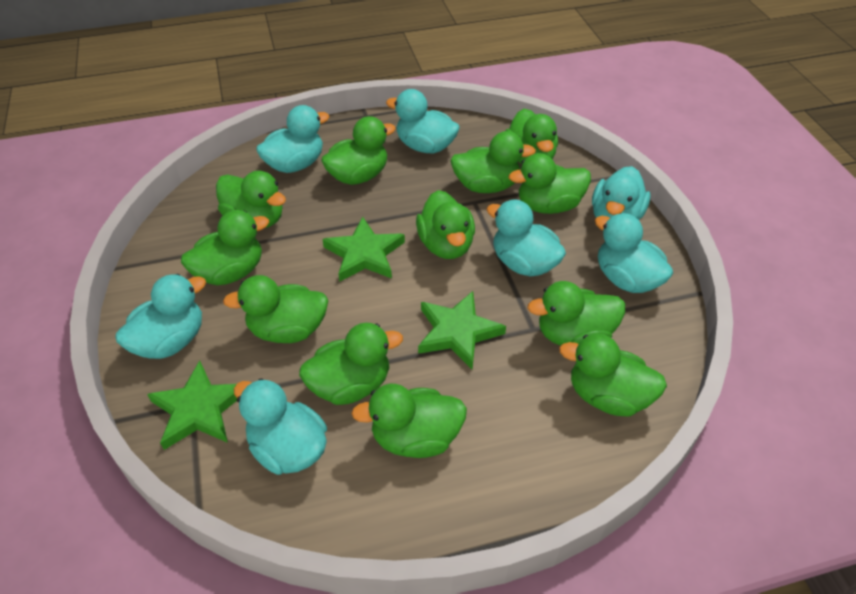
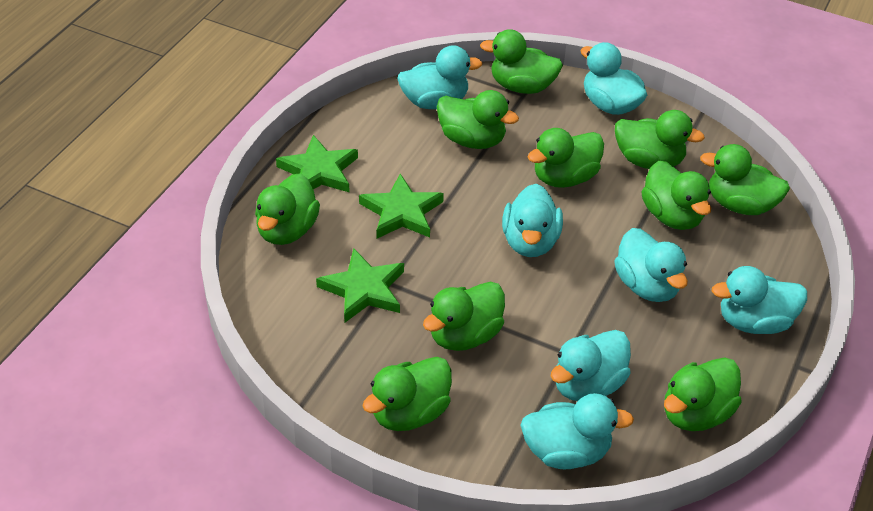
green duck: [181,210,269,285] [216,171,286,228] [223,275,328,343] [299,323,403,405] [321,116,396,185] [351,384,467,458] [416,190,475,259] [450,131,536,193] [506,109,558,164] [509,153,591,214] [527,281,625,346] [559,334,667,417] = 12 -> [255,173,320,245] [363,357,452,431] [423,282,505,351] [437,90,519,149] [480,29,563,94] [528,128,604,188] [615,110,705,169] [641,161,711,230] [664,357,742,431] [700,144,790,215] = 10

